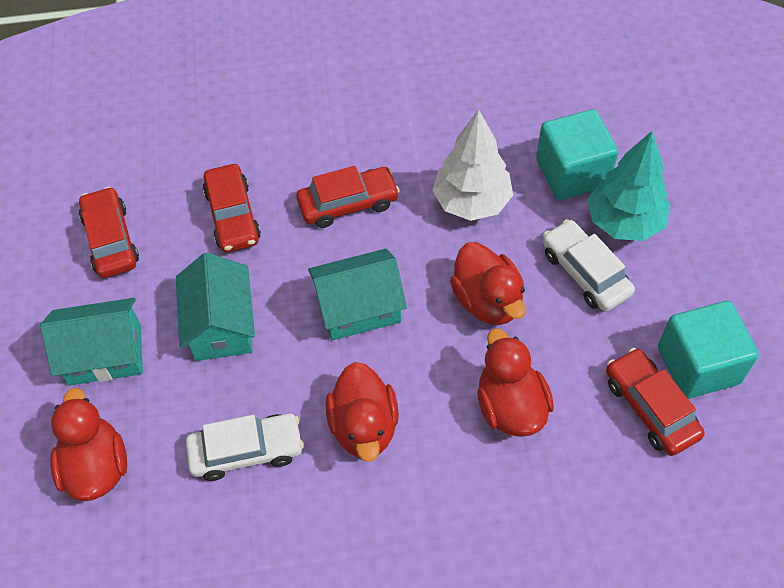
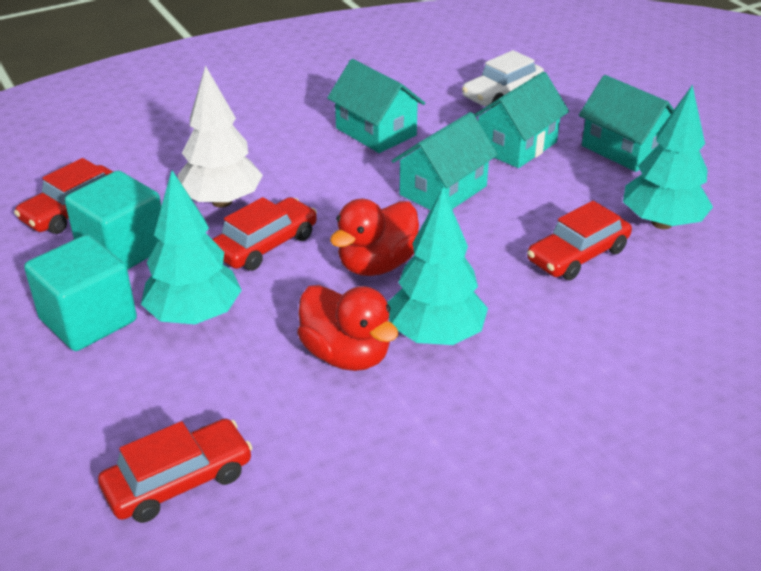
red duck: [50,388,127,501] [326,362,399,462] [450,242,526,325] [477,328,554,437] = 4 -> [297,285,399,371] [330,199,419,276] = 2
turquoise house: [40,298,143,386] [176,252,255,361] [308,249,407,341] = 3 -> [327,59,425,153] [392,112,498,210] [474,72,569,168] [579,75,674,172] = 4
turquoise tree: [588,131,670,241] = 1 -> [141,170,242,324] [387,188,488,345] [623,85,713,229] = 3
white car: [186,414,304,481] [543,219,635,312] = 2 -> [462,50,544,108] = 1

